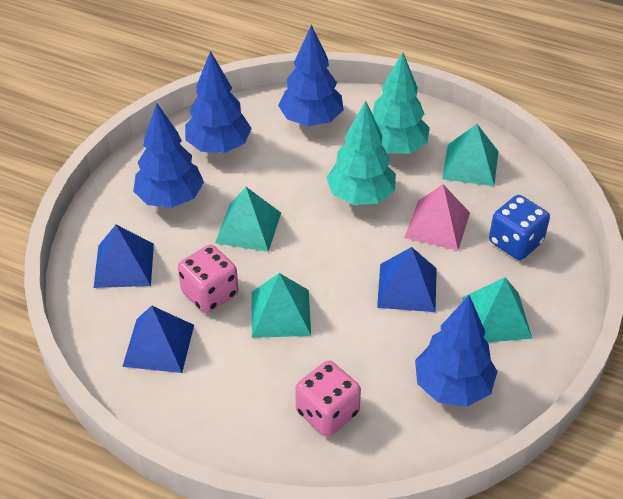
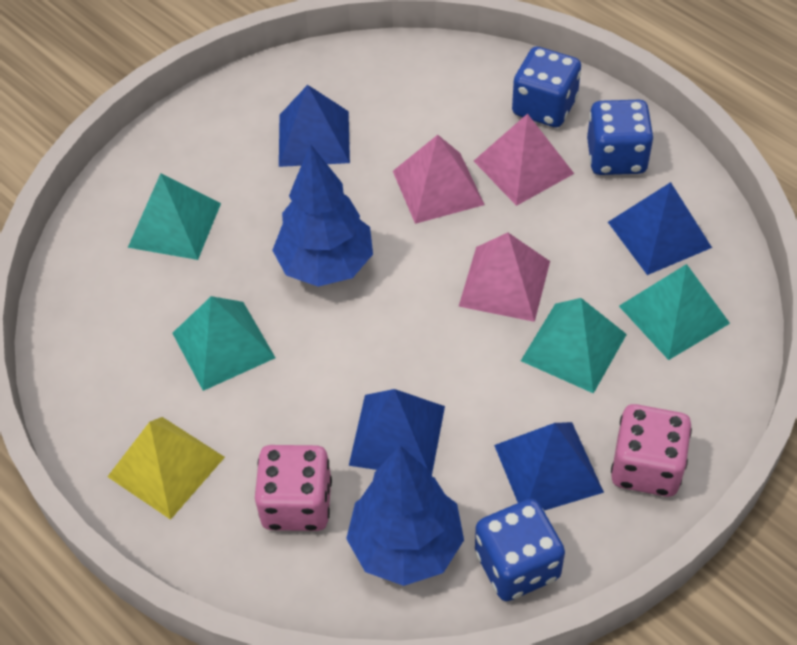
blue dice: [489,195,550,260] = 1 -> [475,499,565,601] [512,47,581,127] [587,100,654,175] = 3
blue pyramid: [94,225,154,288] [122,306,194,373] [377,247,437,312] = 3 -> [279,85,350,167] [349,389,445,473] [494,422,604,511] [608,182,712,275] = 4
blue tree: [133,103,204,208] [185,51,252,153] [278,25,344,126] [415,295,498,407] = 4 -> [272,144,373,287] [346,445,464,586] = 2
pink pyramid: [405,184,470,251] = 1 -> [393,135,485,224] [459,233,550,322] [474,113,574,206] = 3
turquoise tree: [326,101,396,205] [372,52,430,154] = 2 -> none = 0
yellow pyramid: none = 0 -> [107,417,225,520] = 1

